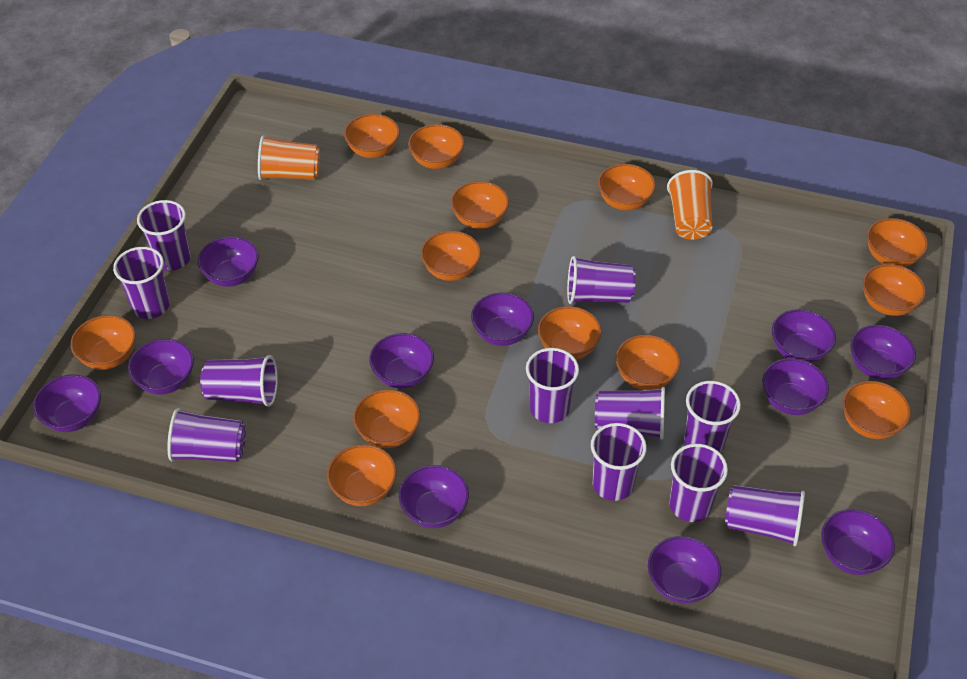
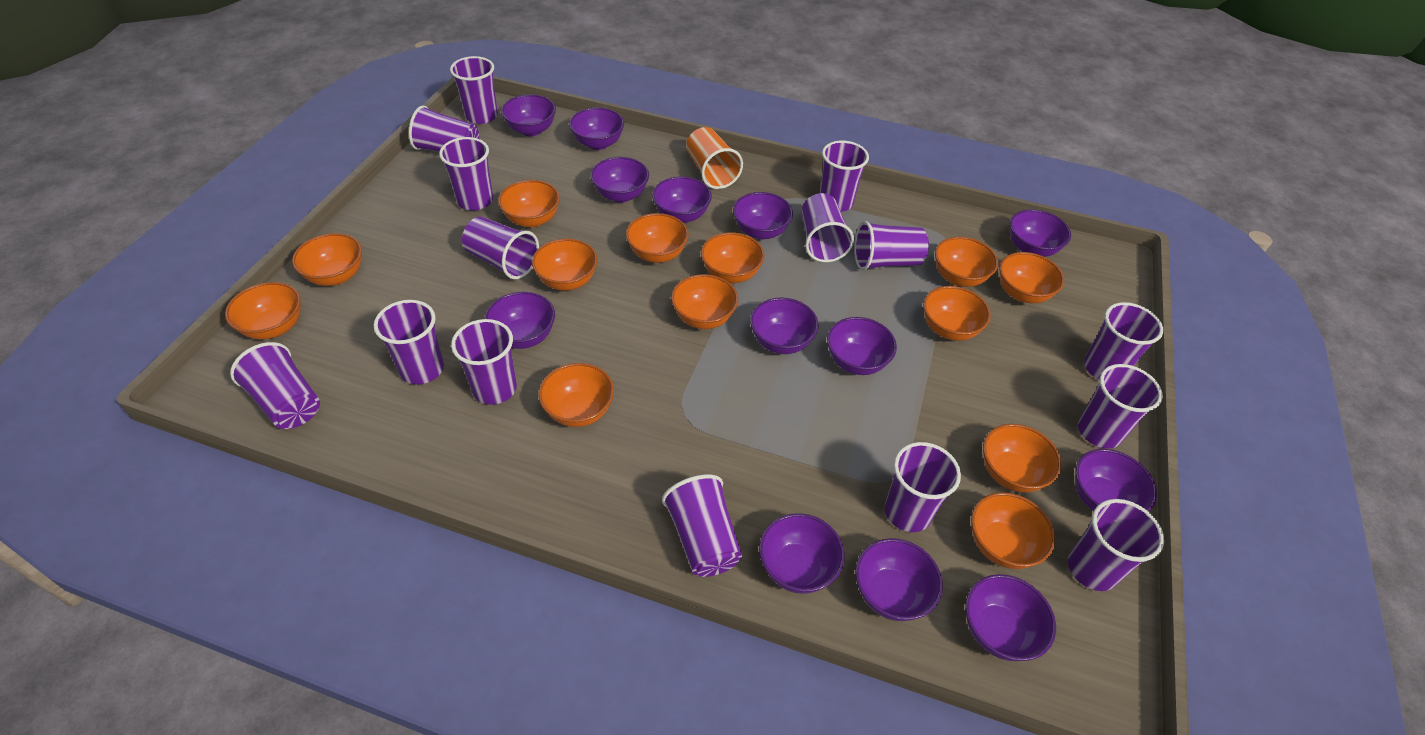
orange cup: [258,135,320,180] [667,170,713,240] = 2 -> [686,127,743,189] = 1
purple bowl: [33,374,101,432] [128,339,194,395] [198,236,259,287] [369,333,434,389] [399,465,469,528] [471,292,534,346] [648,536,721,604] [762,358,829,415] [772,309,836,363] [821,509,895,575] [850,325,916,380] = 11 -> [485,292,555,349] [501,94,556,136] [569,107,624,150] [591,157,649,203] [652,176,712,223] [733,192,793,240] [750,298,819,354] [759,513,845,594] [827,317,897,375] [855,538,943,621] [965,574,1056,661] [1010,209,1071,257] [1075,449,1157,512] = 13
purple cup: [113,247,170,319] [137,200,191,271] [167,408,246,462] [200,355,278,407] [526,348,579,423] [567,256,636,304] [591,423,647,501] [595,387,665,440] [669,444,728,522] [684,381,741,453] [725,485,805,546] = 11 -> [230,342,320,429] [374,300,444,385] [409,105,479,152] [439,137,493,210] [450,56,498,124] [451,319,517,405] [462,217,539,279] [662,474,742,577] [801,193,854,262] [820,140,869,212] [854,221,929,271] [885,442,961,532] [1068,499,1164,591] [1078,364,1163,449] [1084,302,1163,380] = 15

